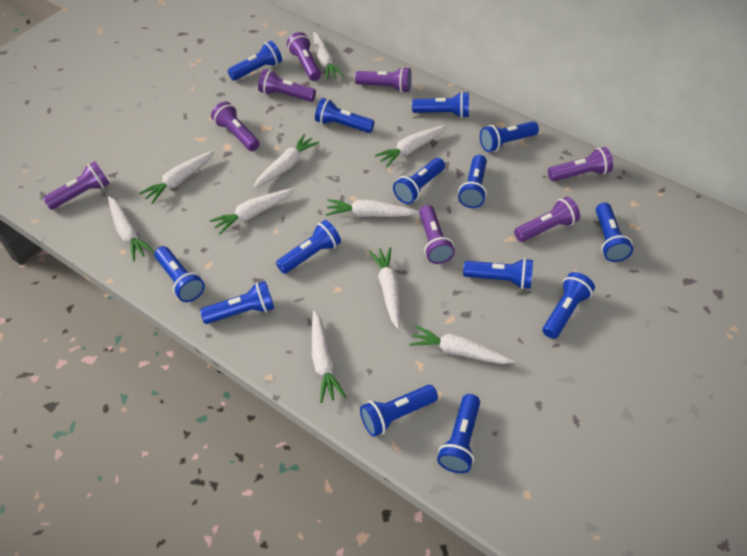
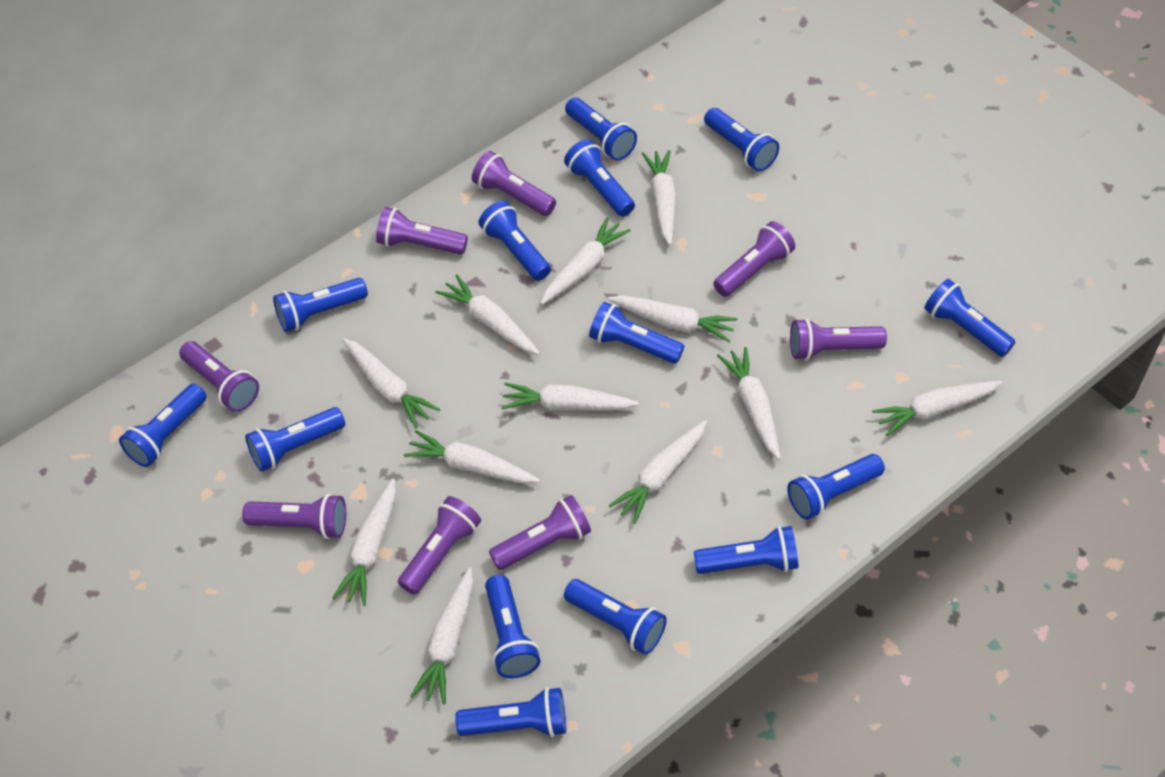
white carrot: [108,196,155,262] [139,150,215,204] [209,188,295,234] [253,134,319,188] [312,310,346,403] [313,32,344,80] [326,199,418,217] [369,247,400,329] [375,125,447,167] [409,325,515,364] = 10 -> [332,479,396,606] [343,338,440,428] [404,430,540,484] [411,567,473,704] [436,274,540,355] [501,383,639,411] [540,217,631,305] [608,295,738,342] [608,420,707,524] [642,150,676,246] [717,347,781,460] [872,381,1002,436] = 12

